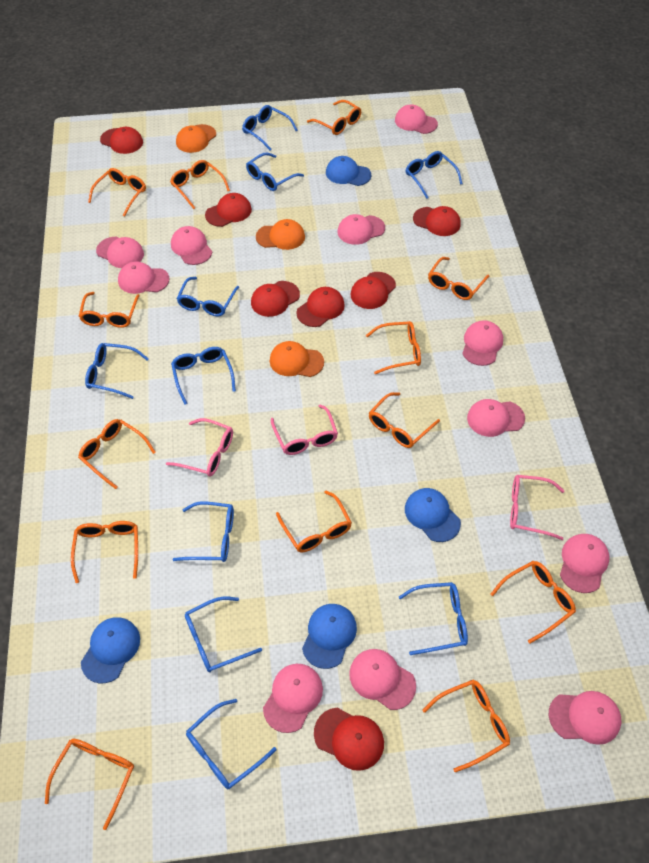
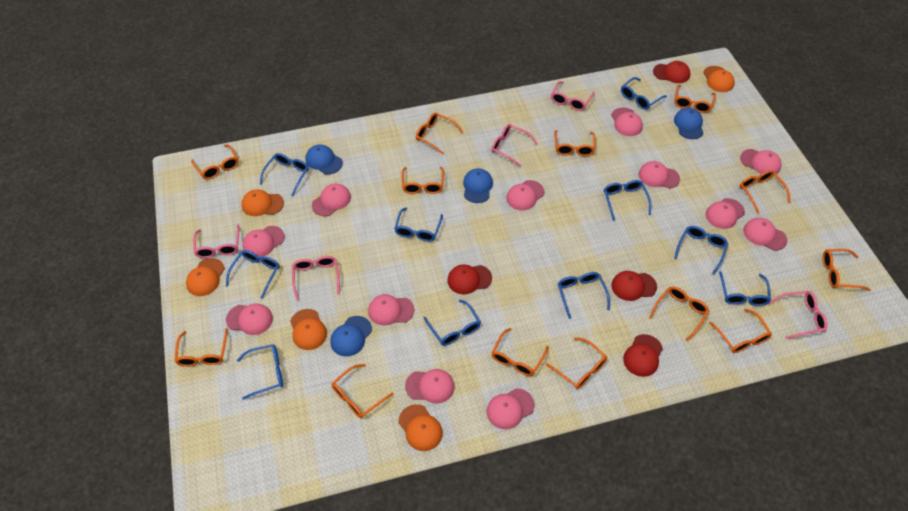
orange cap: [176,124,216,153] [256,219,305,250] [270,341,324,377] = 3 -> [186,258,225,296] [242,189,284,216] [290,309,327,350] [398,404,443,451] [703,66,735,92] = 5
pink cap: [96,237,144,268] [118,262,169,294] [171,226,212,265] [263,664,323,733] [338,214,385,245] [349,649,416,710] [395,104,438,134] [462,320,503,366] [467,399,525,437] [549,691,621,745] [560,534,610,593] = 11 -> [226,304,273,335] [242,226,285,257] [312,183,351,216] [368,294,415,326] [405,369,455,404] [487,388,535,429] [506,180,545,211] [611,107,643,136] [639,161,680,188] [706,198,745,229] [740,149,782,174] [743,218,788,251] = 12
pink glasses: [166,418,233,476] [271,404,338,455] [510,475,564,540] = 3 -> [193,224,239,258] [292,256,340,301] [491,124,537,167] [551,81,594,111] [769,291,828,339] = 5
red cap: [100,127,143,154] [205,193,252,227] [251,281,300,317] [296,287,345,327] [314,708,384,771] [351,272,396,309] [413,206,461,236] = 7 -> [447,264,492,294] [611,271,657,301] [623,334,663,377] [653,61,690,83] = 4

